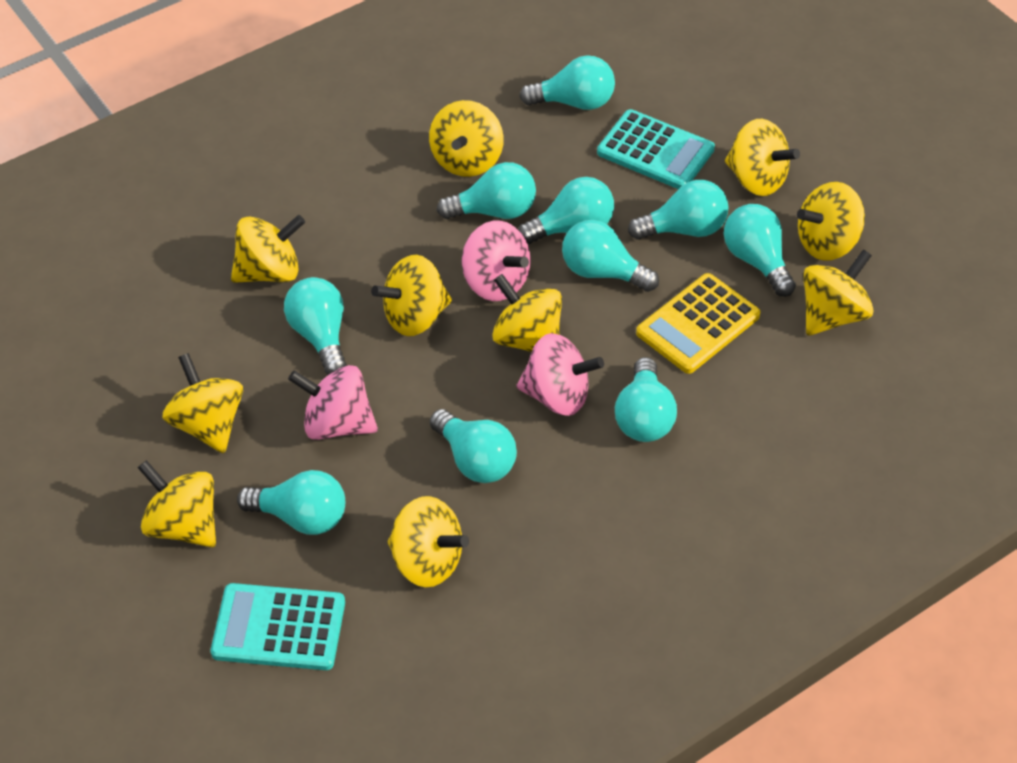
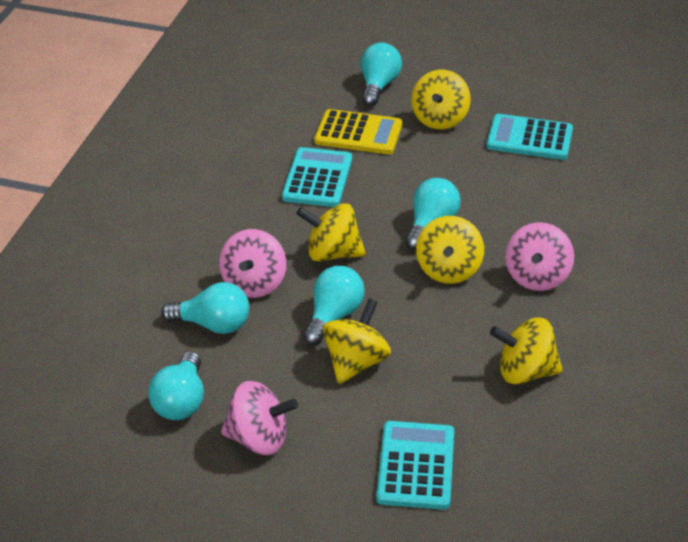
turquoise calculator: [211,583,345,670] [597,109,715,189] = 2 -> [282,147,352,207] [376,421,454,510] [486,114,573,160] = 3
turquoise light bulb: [237,470,345,535] [284,277,347,375] [430,409,517,483] [437,162,536,219] [518,177,614,244] [519,55,615,110] [562,220,659,292] [615,357,677,442] [628,180,729,240] [724,204,796,297] = 10 -> [148,352,204,420] [161,282,250,334] [303,266,365,345] [361,43,402,106] [405,178,461,250] = 5
yellow spinning top: [138,460,216,547] [163,353,243,453] [231,215,305,283] [371,255,452,336] [387,496,469,587] [429,100,504,177] [492,274,562,352] [725,119,800,196] [797,182,865,261] [803,249,874,336] = 10 -> [296,203,366,262] [323,299,391,384] [411,70,471,129] [416,216,484,284] [490,317,563,385] = 5

